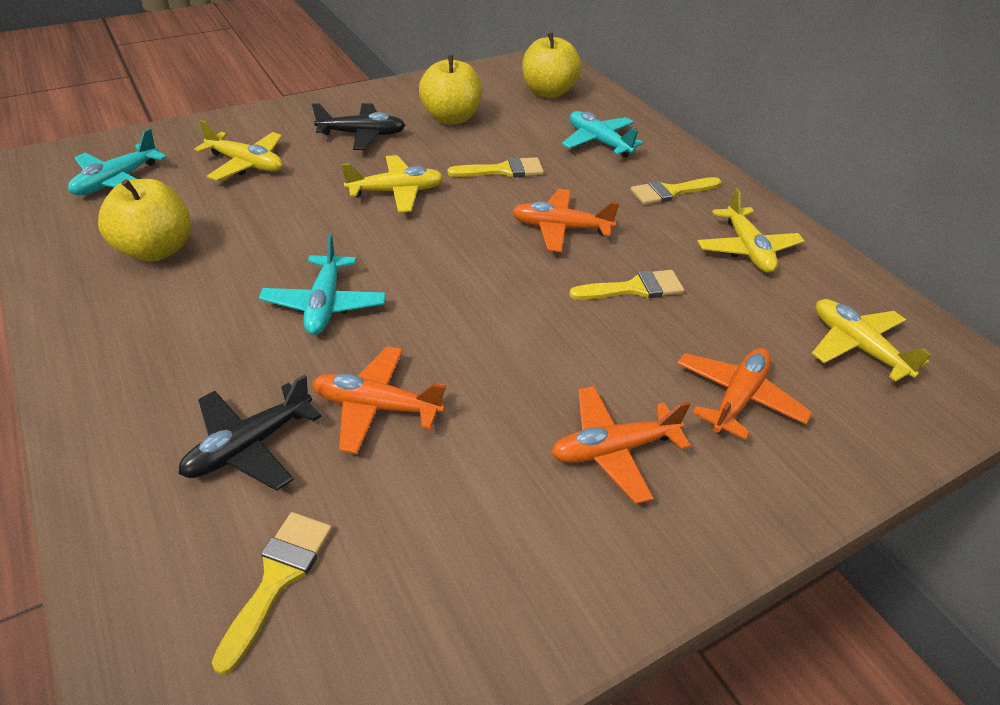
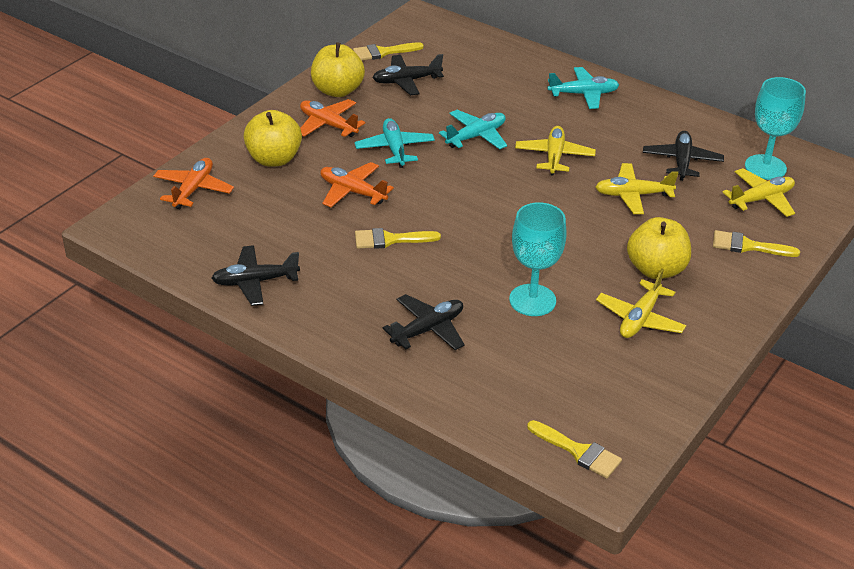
black plane: [178,374,322,491] [312,103,405,150] = 2 -> [211,245,300,306] [373,54,444,96] [383,294,465,350] [643,131,724,181] = 4
orange plane: [312,346,446,454] [512,189,619,252] [551,386,691,504] [677,348,812,440] = 4 -> [153,158,234,209] [300,99,365,137] [320,162,394,207] = 3
turquoise goblet: none = 0 -> [509,203,567,316] [745,77,806,180] = 2

